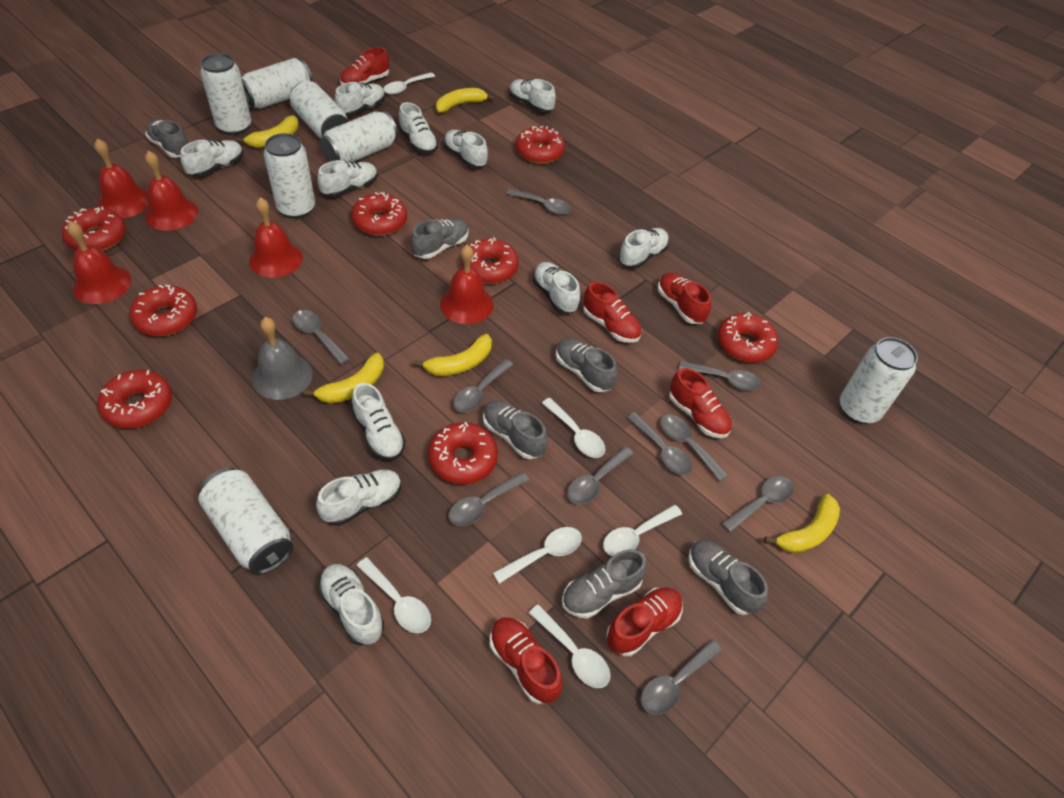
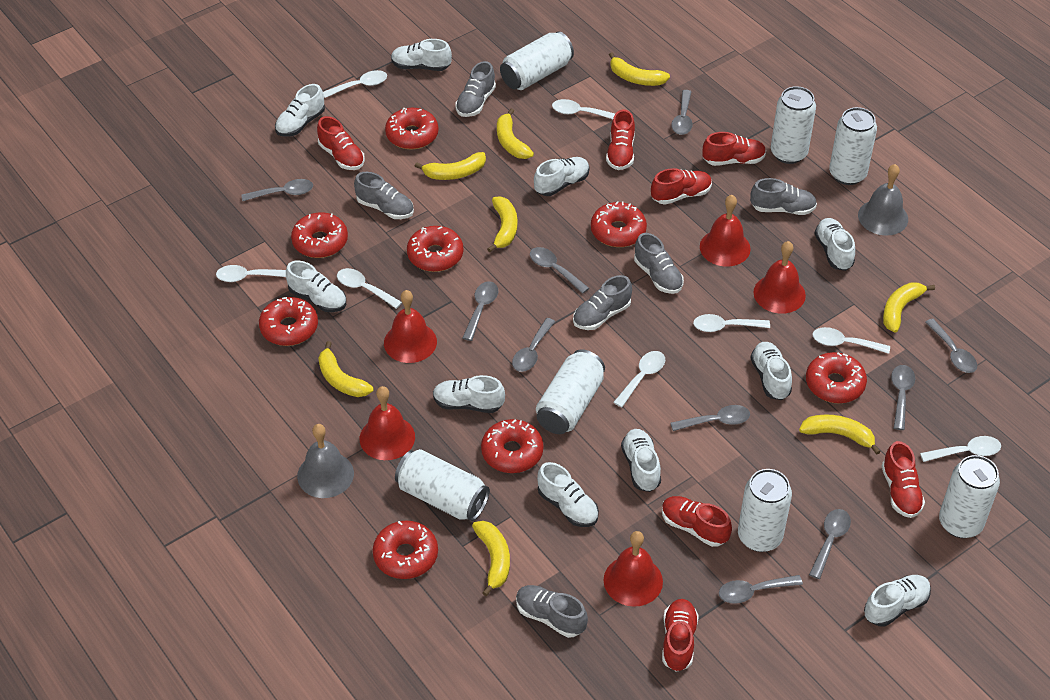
grey bell: [252,317,313,400] = 1 -> [297,424,354,498] [858,164,908,236] = 2
red shoe: [340,47,389,85] [490,617,563,704] [583,282,642,343] [606,587,683,656] [658,272,711,324] [669,368,732,438] = 6 -> [317,116,365,170] [606,109,635,170] [651,168,712,205] [662,496,732,547] [662,599,699,672] [703,132,766,166] [882,441,925,518] = 7
white shoe: [180,140,243,177] [316,470,402,526] [317,160,378,197] [318,564,384,645] [335,82,385,116] [352,383,406,461] [399,102,438,154] [444,130,488,168] [509,79,556,113] [533,262,580,313] [619,228,669,268] = 11 -> [275,84,325,137] [286,261,346,312] [391,39,452,71] [433,375,505,413] [534,157,589,196] [537,462,599,527] [621,429,661,492] [751,342,792,400] [814,218,855,271] [864,575,931,627] = 10
white spoon: [356,557,431,633] [383,72,435,95] [493,527,582,584] [529,604,611,688] [542,398,605,458] [603,505,682,556] = 6 -> [216,265,286,282] [323,70,387,98] [337,268,402,309] [552,99,615,119] [613,351,665,408] [693,314,770,332] [813,327,890,354] [920,436,1001,462] = 8
yellow banana: [236,115,299,148] [304,353,384,404] [413,334,492,376] [436,88,495,113] [764,494,840,553] = 5 -> [318,341,373,397] [415,152,486,180] [472,521,510,596] [487,196,517,252] [497,109,534,159] [609,52,670,86] [799,415,881,455] [883,282,935,333] = 8

